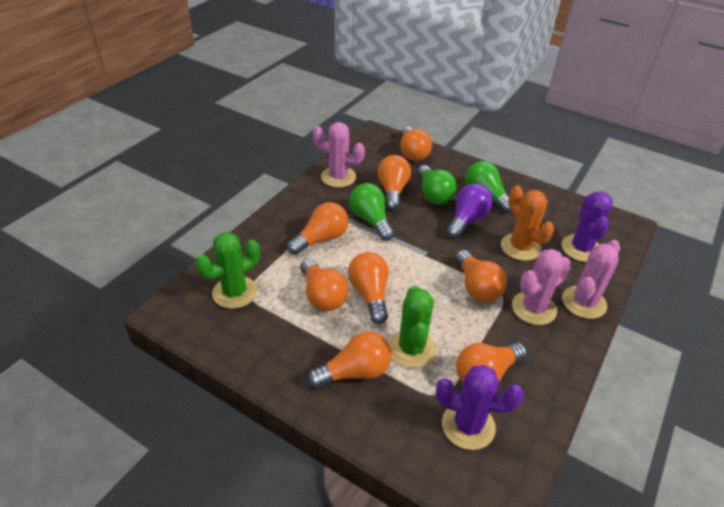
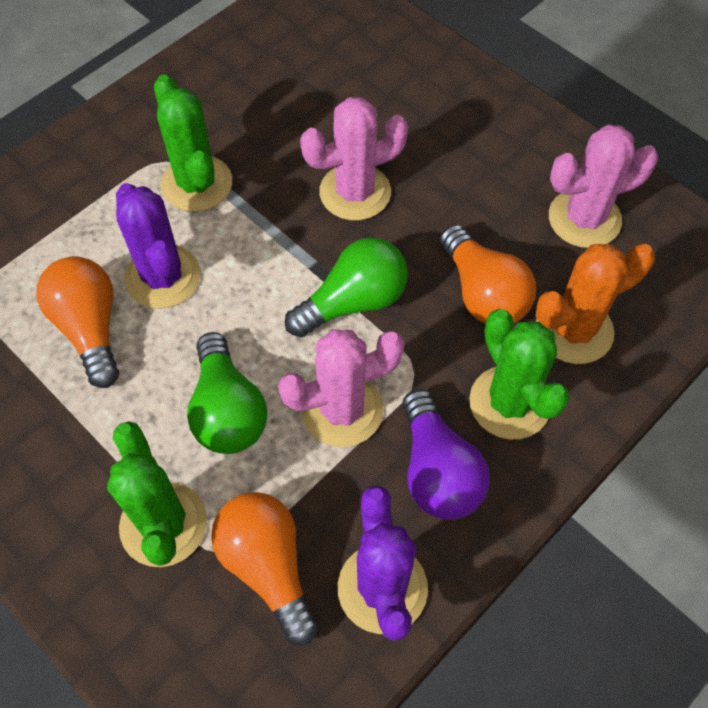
green cactus: [195,232,260,309] [388,286,436,368] = 2 -> [107,421,207,567] [154,74,232,212] [469,309,570,439] = 3
green light bulb: [349,183,394,241] [417,165,457,204] [465,161,511,213] = 3 -> [187,332,267,454] [285,238,408,337] = 2
orange light bulb: [287,202,348,255] [300,259,348,311] [307,331,392,388] [348,252,389,324] [378,155,411,210] [400,127,432,161] [455,250,507,302] [456,342,527,383] = 8 -> [36,256,119,388] [211,492,319,646] [439,225,536,324] = 3

